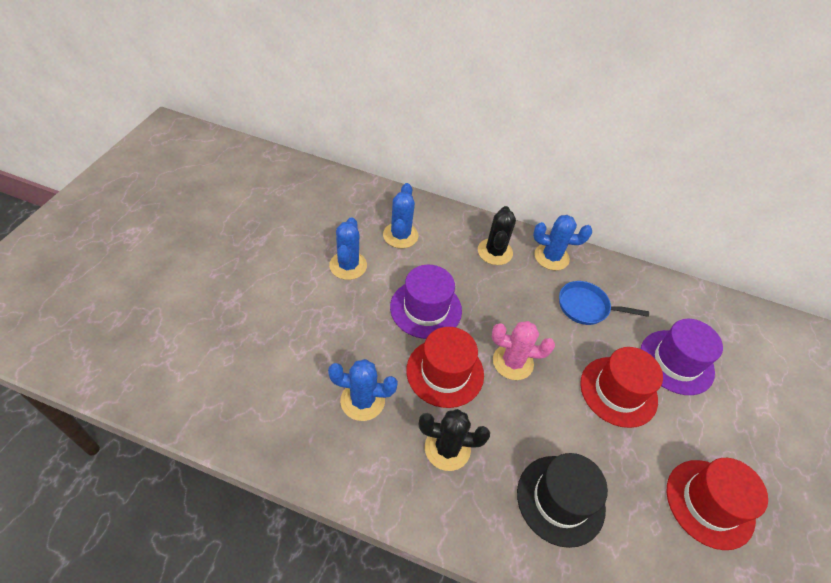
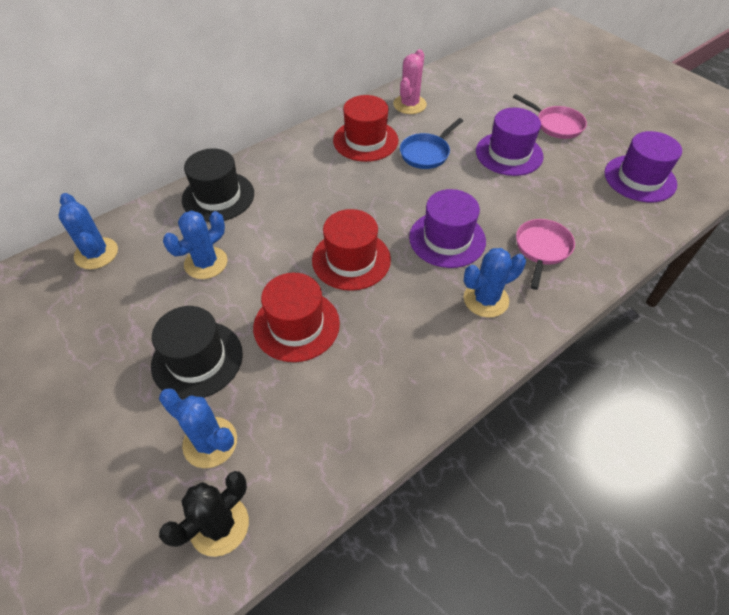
black cactus: [419,409,490,471] [478,206,516,265] = 2 -> [159,471,249,557] = 1
black hat: [517,453,608,548] = 1 -> [151,306,243,400] [182,148,254,222] = 2
pink pan: none = 0 -> [513,94,587,139] [516,219,575,290] = 2
purple hat: [390,265,462,339] [641,319,723,395] = 2 -> [409,189,486,268] [476,108,544,176] [604,131,682,202] = 3

